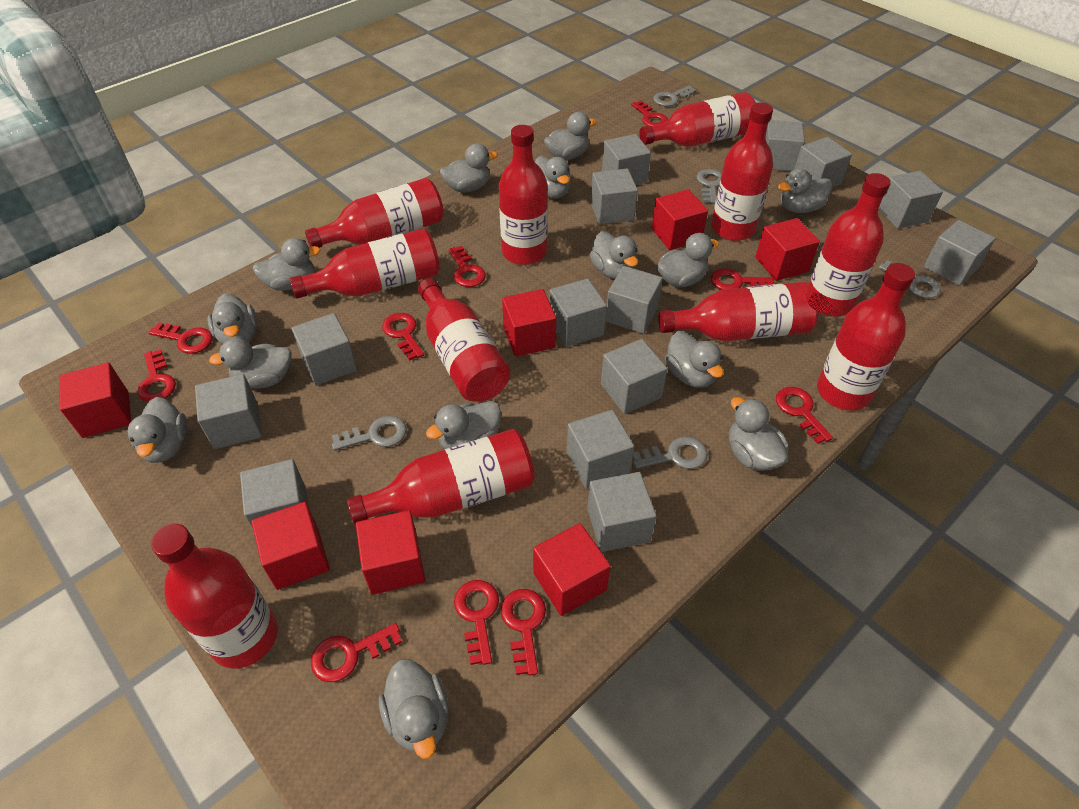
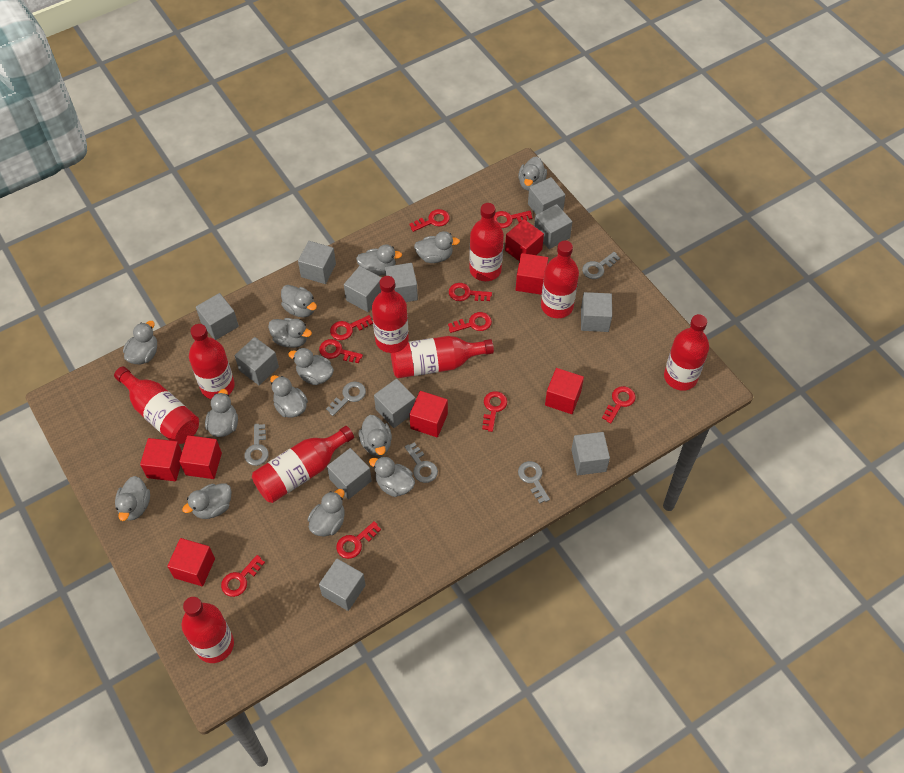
grey cube: [195,374,262,449] [240,459,309,530] [292,313,357,386] [549,278,607,347] [567,410,634,489] [587,472,656,552] [591,169,638,225] [601,339,667,414] [602,134,651,185] [605,266,663,334] [766,120,805,171] [794,137,852,188] [879,171,943,229] [924,220,996,286] = 14 -> [196,293,239,340] [235,337,279,385] [298,241,336,284] [319,559,366,611] [327,448,372,499] [344,266,382,312] [374,379,415,428] [385,263,418,302] [528,177,565,215] [534,204,573,249] [571,432,610,475] [581,292,612,332] = 12
red bottle: [151,524,278,668] [290,228,440,299] [305,178,444,248] [347,429,535,524] [418,278,511,402] [499,125,548,265] [639,92,756,147] [658,282,819,341] [711,102,773,241] [809,173,891,317] [817,263,915,410] = 11 -> [114,366,199,444] [182,597,234,663] [189,324,235,399] [252,426,354,503] [372,276,409,353] [390,336,494,378] [469,203,504,281] [541,240,579,318] [664,314,709,391] = 9

